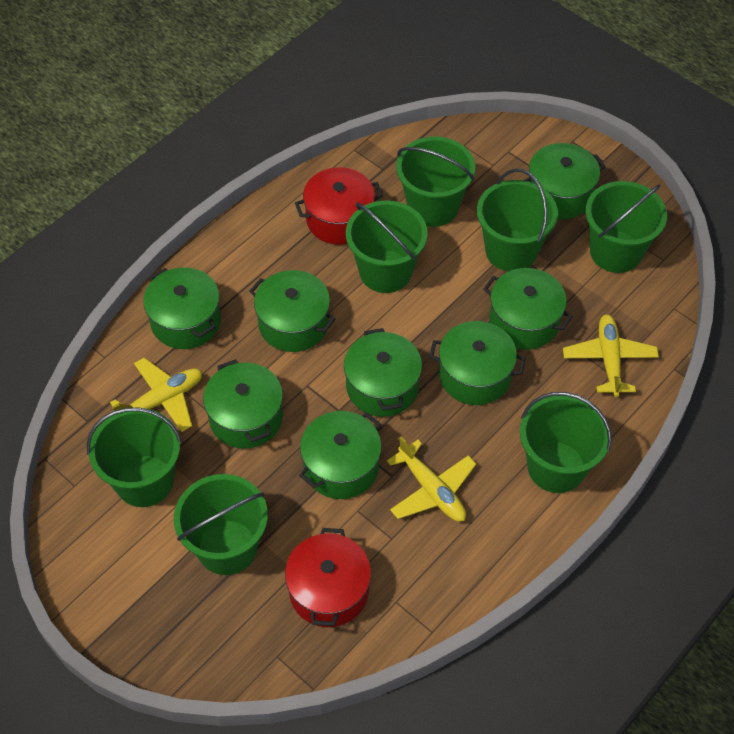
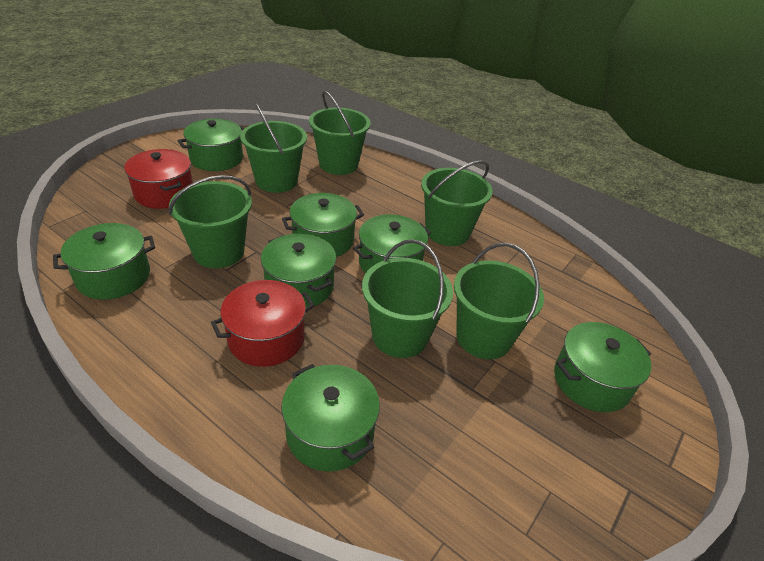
green bucket: [87,408,182,507] [174,474,268,575] [346,201,428,293] [396,136,475,227] [477,169,558,271] [520,392,612,493] [585,181,667,273] = 7 -> [169,175,252,268] [240,103,307,193] [309,91,371,175] [362,239,453,358] [421,160,493,246] [454,243,544,359] = 6
green pot: [143,267,221,349] [203,359,283,449] [249,270,336,352] [299,411,382,499] [344,328,422,417] [429,321,526,405] [484,268,573,350] [523,143,605,219] = 8 -> [53,223,155,300] [177,119,245,171] [261,234,336,307] [282,193,364,257] [282,364,380,472] [353,214,431,274] [554,322,651,412] = 7
yellow plane: [110,358,202,432] [387,436,476,522] [563,314,659,397] = 3 -> none = 0

